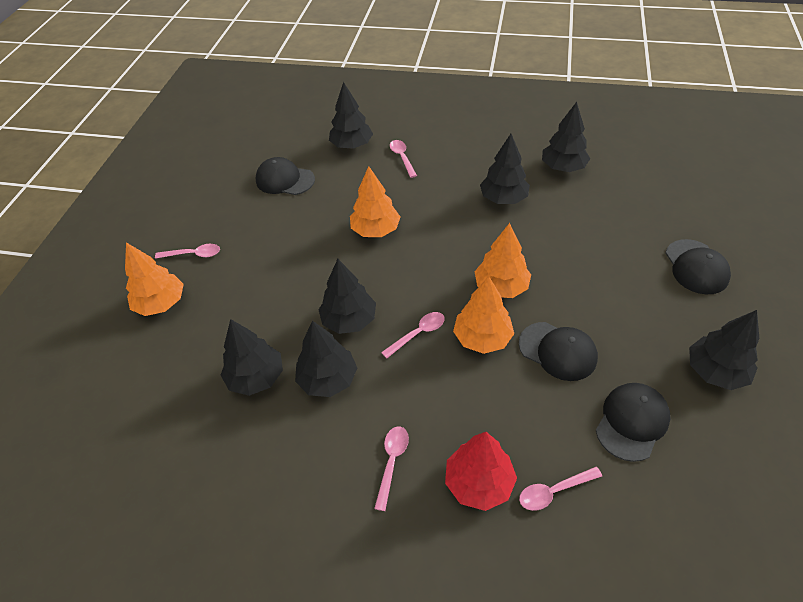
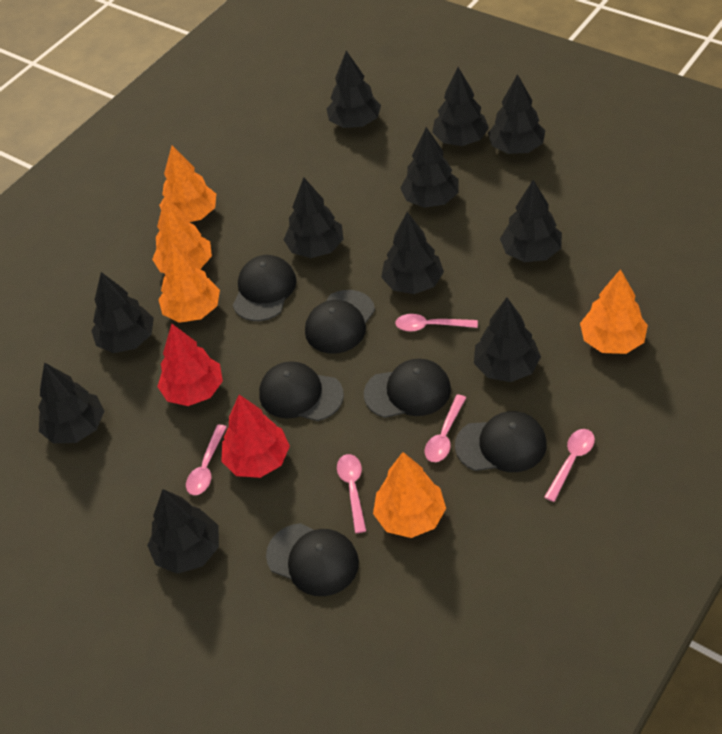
black cap: [256,157,315,195] [519,322,598,381] [596,383,671,462] [665,239,731,294] = 4 -> [233,255,297,321] [259,361,344,421] [266,523,359,596] [305,290,375,354] [364,359,451,418] [455,411,547,472] = 6
black tree: [221,319,283,396] [295,321,357,397] [318,259,376,334] [329,82,373,149] [480,134,530,204] [542,102,590,172] [689,310,759,390] = 7 -> [38,362,104,444] [91,272,154,353] [147,489,219,574] [284,177,343,258] [327,51,381,128] [381,212,444,294] [400,127,458,208] [432,67,489,146] [474,297,541,382] [488,74,545,154] [500,180,562,262] = 11
orange tree: [125,242,184,316] [350,166,400,237] [453,276,514,354] [475,223,531,298] = 4 -> [152,197,212,273] [158,242,220,323] [159,145,216,222] [373,452,446,538] [580,269,648,354] = 5
red tree: [445,432,517,511] = 1 -> [157,324,223,406] [221,395,290,478] = 2

